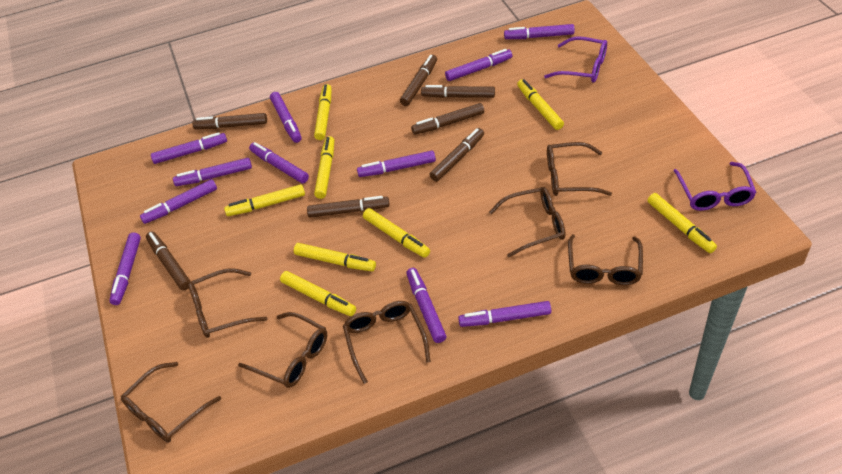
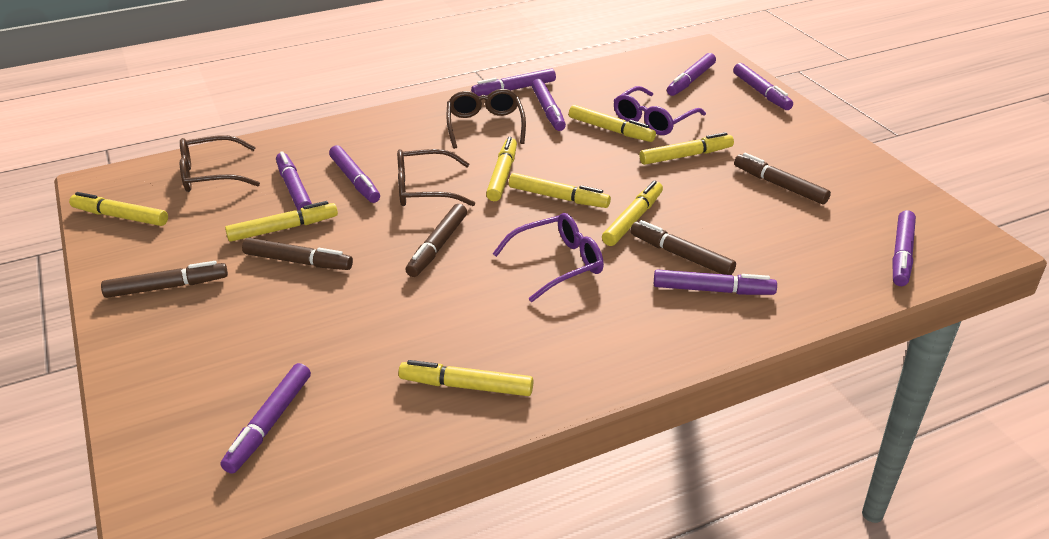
brown glasses: [121,362,221,443] [188,268,267,338] [238,312,327,388] [343,301,431,384] [489,187,566,258] [547,142,612,196] [568,234,643,285] = 7 -> [180,135,260,192] [397,149,475,206] [447,89,526,149] = 3
brown marker: [146,231,191,290] [192,113,267,129] [307,196,390,218] [400,55,437,106] [411,103,484,135] [421,85,495,98] [429,128,484,182] = 7 -> [101,261,228,298] [242,238,353,270] [406,204,467,277] [630,220,736,275] [734,153,831,205] = 5
purple marker: [109,233,141,305] [140,179,217,224] [151,132,227,164] [173,158,252,186] [249,142,309,183] [270,92,301,143] [357,151,436,177] [406,268,446,343] [445,49,512,81] [458,301,551,327] [504,24,575,39] = 11 -> [220,363,311,474] [276,151,312,210] [329,145,380,203] [471,68,556,96] [532,79,566,131] [654,269,777,295] [667,53,716,96] [733,63,793,110] [892,210,916,286] = 9

